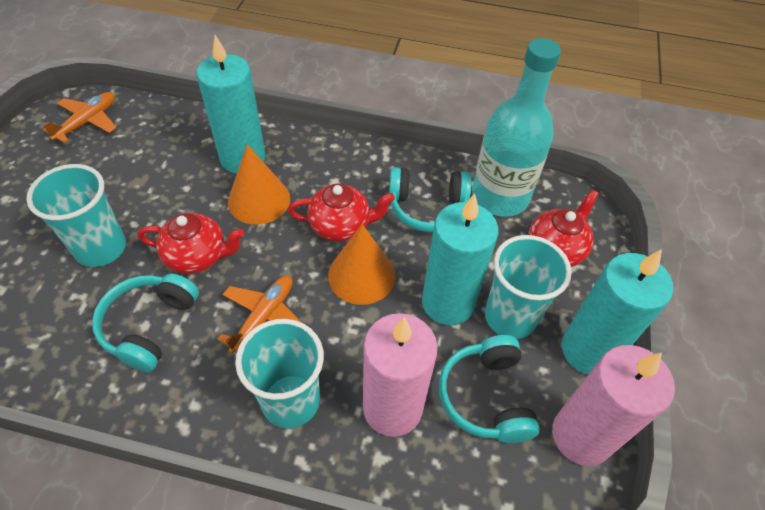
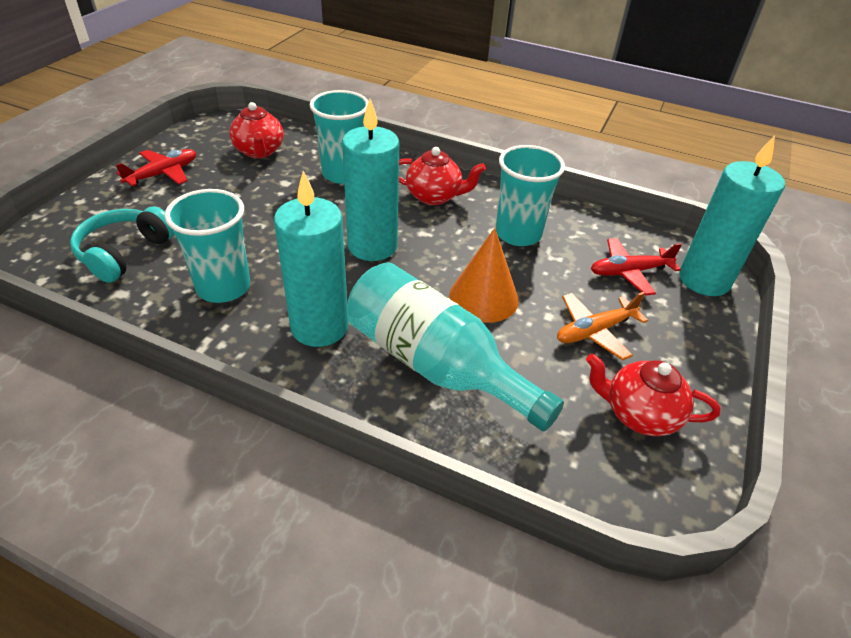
orange cone: [228,144,290,225] [328,224,395,305] = 2 -> [449,228,519,323] = 1
orange plane: [43,92,117,143] [217,276,302,353] = 2 -> [557,292,648,360] = 1
pink candle: [363,313,438,437] [552,345,675,466] = 2 -> none = 0
red plane: none = 0 -> [116,149,196,186] [591,238,682,296] = 2
turquoise headphones: [92,273,199,372] [389,167,472,232] [439,335,540,443] = 3 -> [70,206,174,283] = 1

